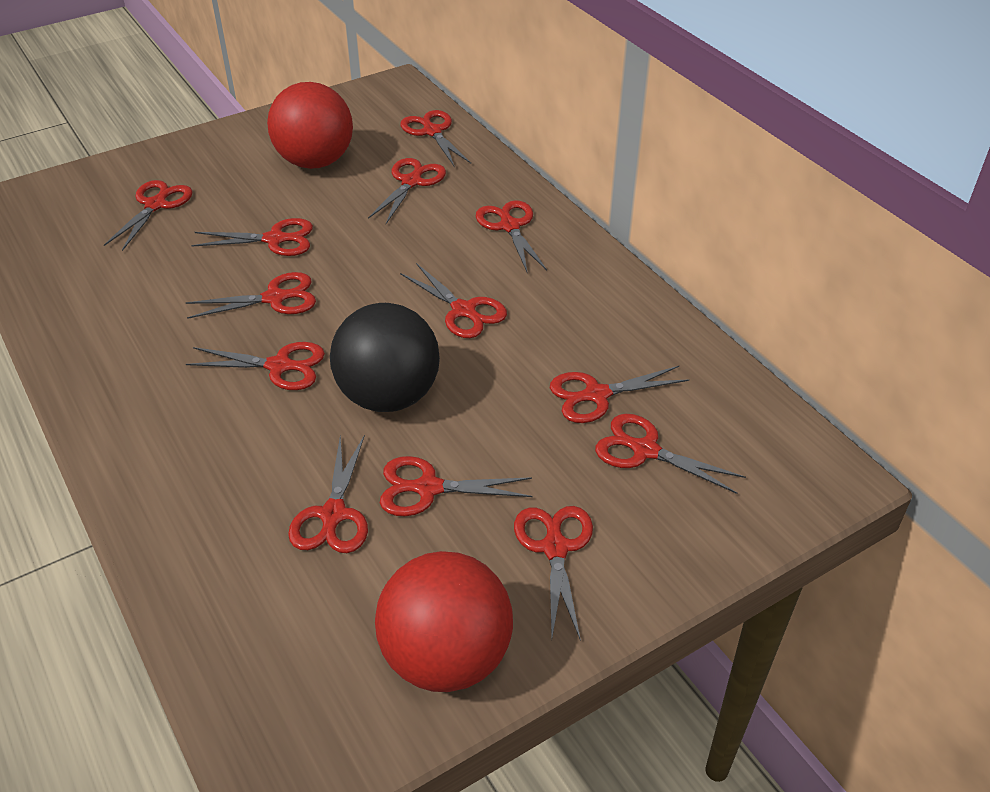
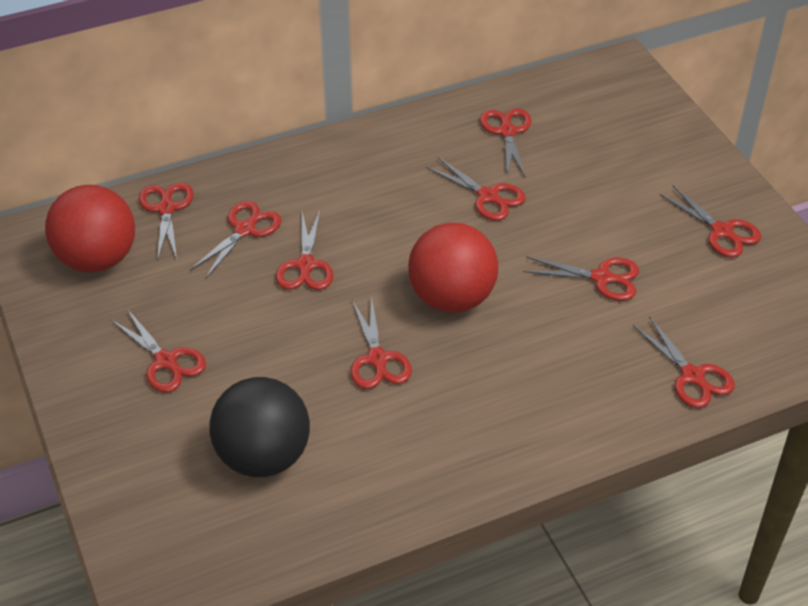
red scissors: [104,180,193,251] [185,272,316,319] [186,342,325,390] [191,218,313,256] [288,435,368,553] [368,158,446,224] [380,456,532,516] [400,110,471,166] [400,263,507,338] [476,200,547,272] [514,506,593,641] [550,366,689,423] [595,414,746,494] = 13 -> [110,309,206,393] [138,182,194,261] [190,201,281,279] [276,211,334,290] [351,297,412,389] [426,157,526,221] [480,108,531,178] [523,256,639,301] [633,316,735,408] [660,185,761,258] = 10

